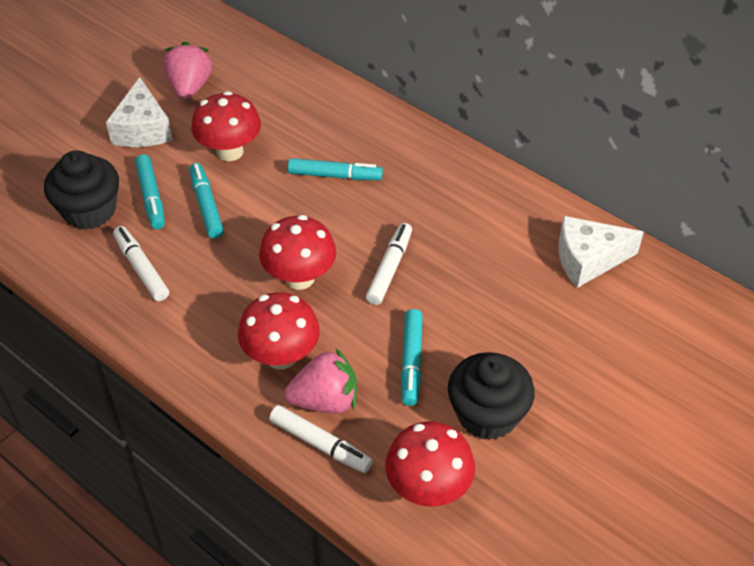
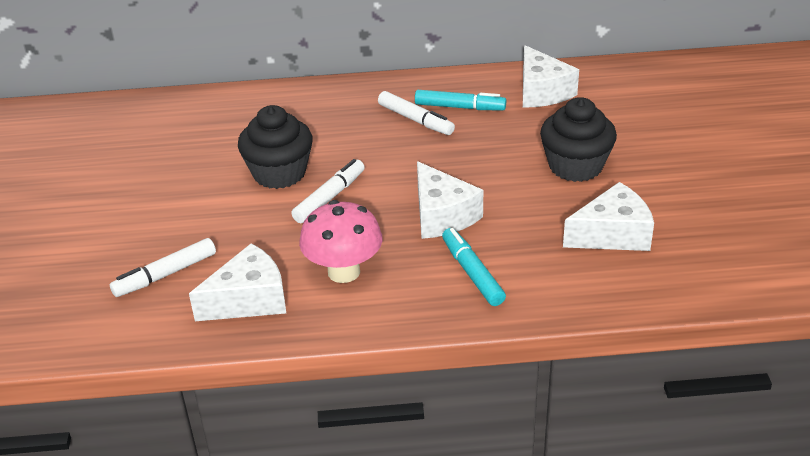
pink mushroom: none = 0 -> [299,200,382,283] = 1
pink strawberry: [163,42,212,100] [284,348,357,413] = 2 -> none = 0
red mushroom: [191,91,261,161] [238,292,320,369] [259,215,336,290] [385,422,475,506] = 4 -> none = 0
turquoise marker: [135,154,165,229] [189,163,224,239] [288,158,383,180] [401,309,423,406] = 4 -> [415,90,506,110] [442,228,506,306] = 2
white cheese: [106,77,173,147] [558,216,644,288] = 2 -> [189,243,286,321] [417,161,483,239] [523,45,579,108] [563,182,654,251] = 4

